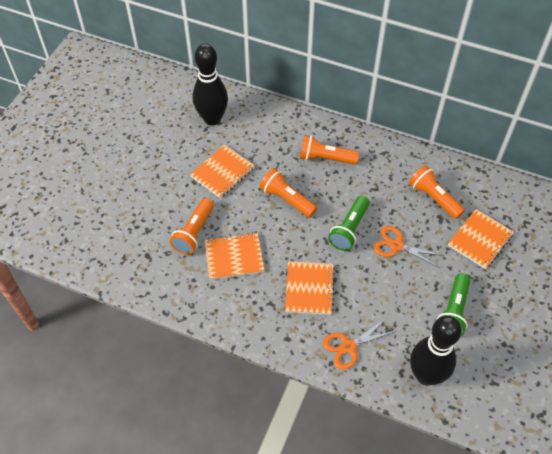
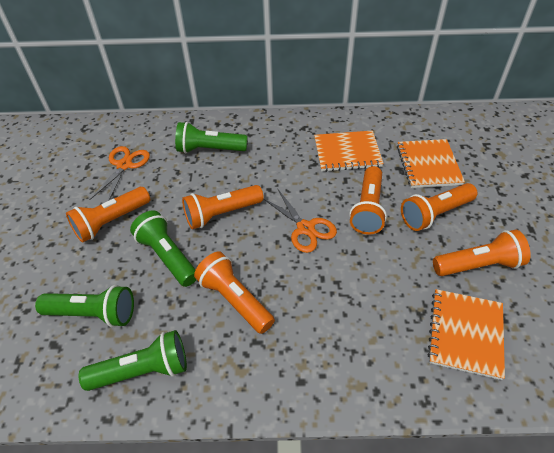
black bowling pin: [193,43,228,125] [410,316,462,385] = 2 -> none = 0
green flashlight: [328,196,370,251] [437,273,471,336] = 2 -> [35,285,134,327] [79,330,187,391] [130,210,196,287] [175,122,248,154] = 4
orange flashlight: [170,198,214,255] [260,168,317,217] [300,135,359,165] [409,165,465,219] = 4 -> [66,187,150,243] [182,185,264,229] [194,251,275,334] [349,166,387,235] [401,183,478,231] [433,230,531,276] = 6
orange notebook: [190,145,255,198] [204,232,264,280] [285,261,335,315] [448,209,514,269] = 4 -> [314,130,384,172] [397,139,465,188] [427,289,505,380] = 3

